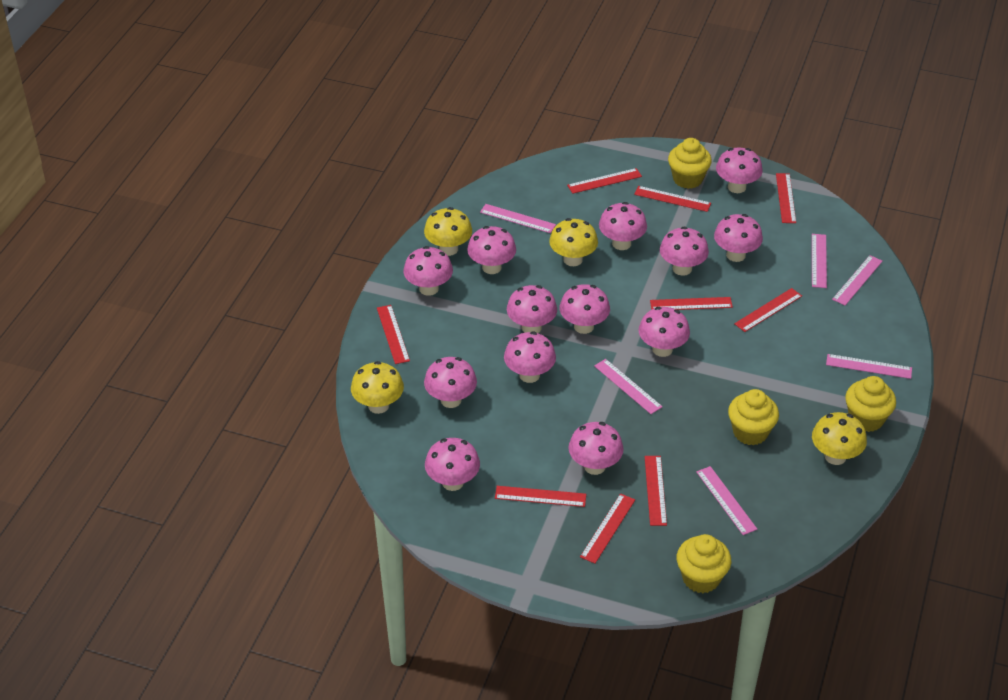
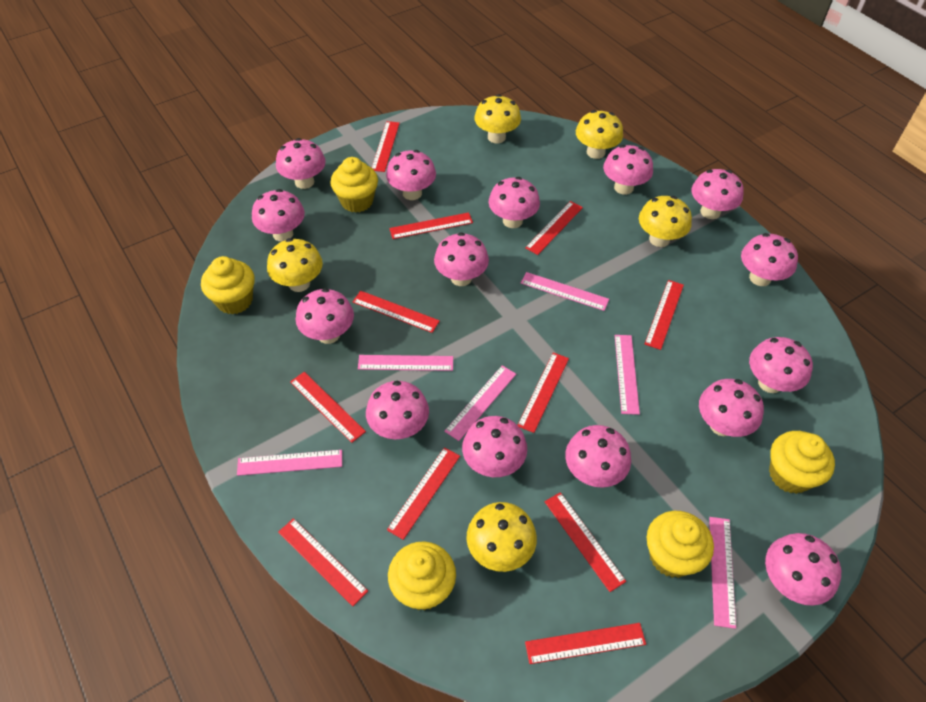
pink mushroom: [403,246,453,296] [424,357,477,408] [425,438,480,491] [467,226,516,274] [504,332,556,383] [507,285,557,333] [560,284,610,334] [569,422,624,475] [599,202,647,250] [639,307,690,357] [660,227,709,276] [714,214,763,262] [716,147,763,193] = 13 -> [252,189,305,242] [276,138,326,189] [296,288,354,344] [366,381,429,439] [386,150,436,200] [434,232,489,286] [462,416,527,477] [488,177,540,228] [565,425,631,487] [603,145,653,195] [691,169,744,219] [699,379,764,437] [741,233,798,286] [749,337,813,393] [765,533,841,606] = 15
red ruler: [377,305,410,364] [495,486,586,507] [567,168,642,194] [580,493,635,564] [634,186,711,212] [645,456,667,526] [650,297,733,310] [734,288,802,332] [776,173,796,223] = 9 -> [278,518,368,606] [290,372,366,443] [352,291,440,333] [372,121,400,172] [387,447,460,540] [389,212,473,239] [518,352,569,433] [525,201,583,255] [525,623,646,664] [545,492,626,592] [645,280,684,350] = 11
yellow cupcake: [668,138,712,189] [677,534,731,593] [728,389,779,445] [845,376,896,432] = 4 -> [201,256,255,315] [330,157,378,213] [388,541,456,611] [647,511,714,578] [769,431,835,494] = 5
yellow mushroom: [351,361,404,414] [424,207,472,256] [549,218,598,266] [812,412,867,465] = 4 -> [267,238,323,292] [467,502,537,572] [474,94,521,143] [576,110,623,159] [639,196,692,247] = 5

